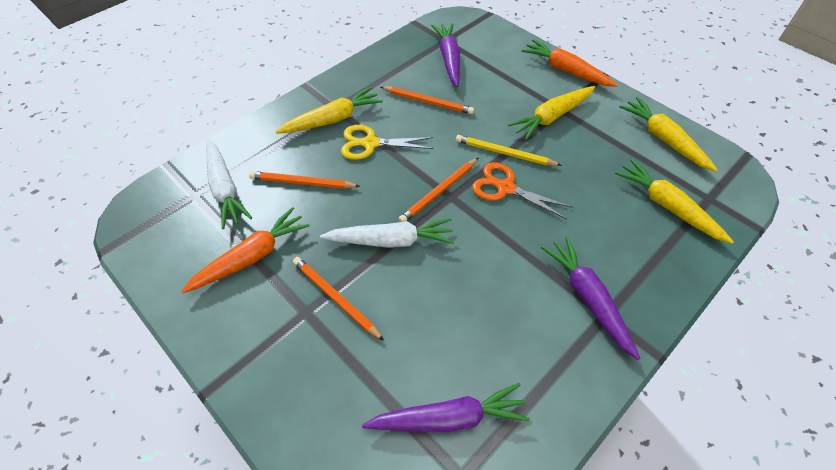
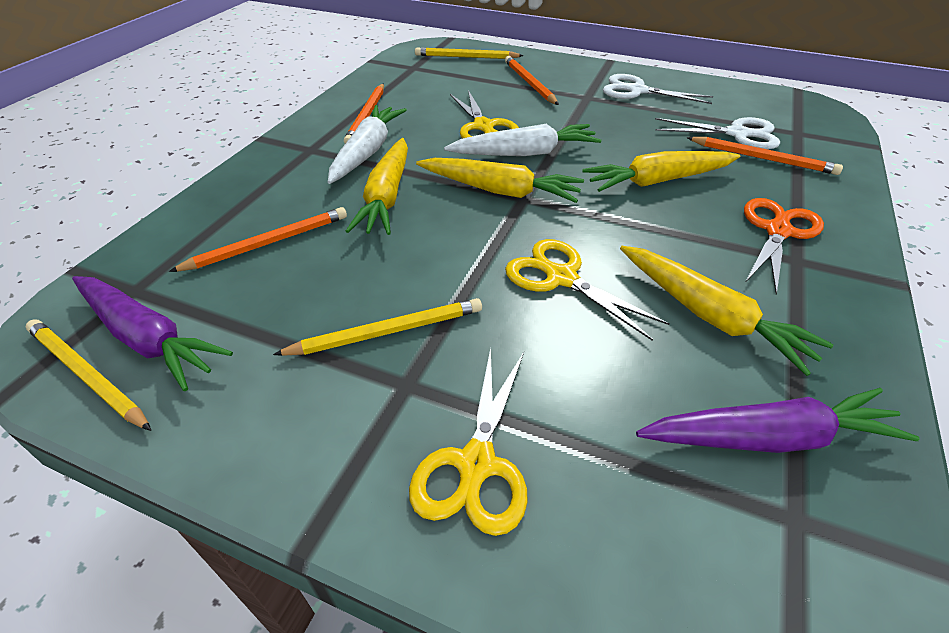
orange carrot: [181,207,310,293] [521,39,618,87] = 2 -> none = 0
purple carrot: [362,383,530,432] [431,23,460,87] [541,236,640,360] = 3 -> [72,276,233,391] [636,388,919,453] = 2
white scissors: none = 0 -> [603,74,713,104] [655,117,780,149] = 2
yellow pencil: [456,135,562,166] = 1 -> [26,319,151,431] [273,298,482,356] [415,47,524,59] = 3
yellow scissors: [341,125,434,160] = 1 -> [409,348,528,536] [450,90,519,139] [505,239,670,341] = 3

